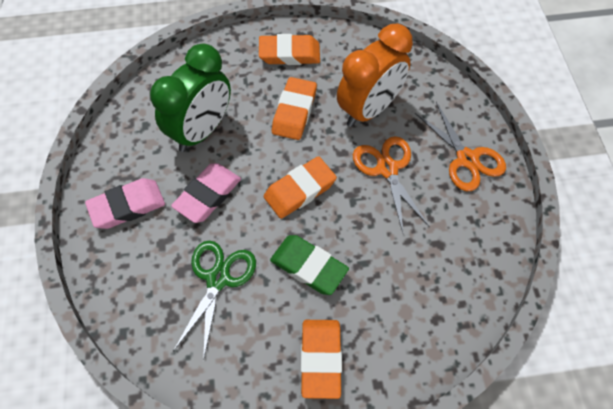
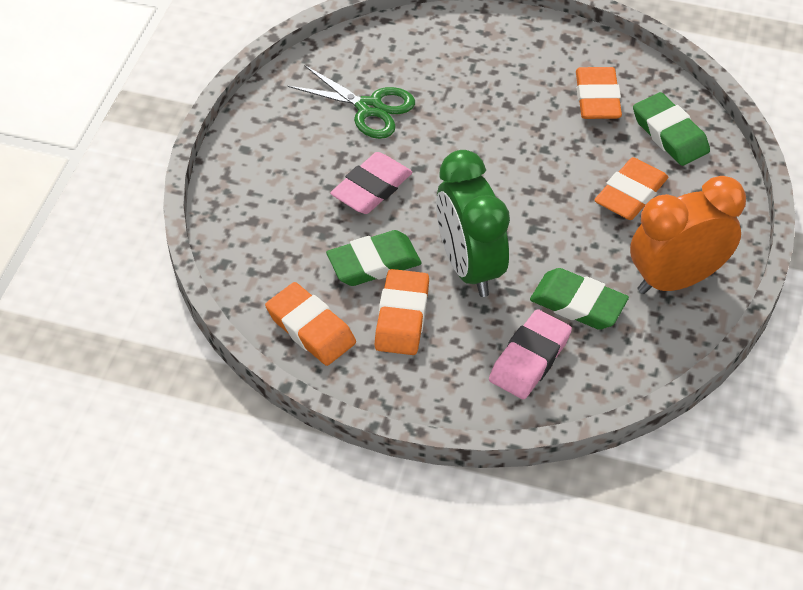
green eraser: [270,235,349,295] = 1 -> [326,230,422,286] [530,268,629,330] [633,92,710,166] = 3
orange scissors: [353,136,430,233] [415,102,506,191] = 2 -> none = 0

